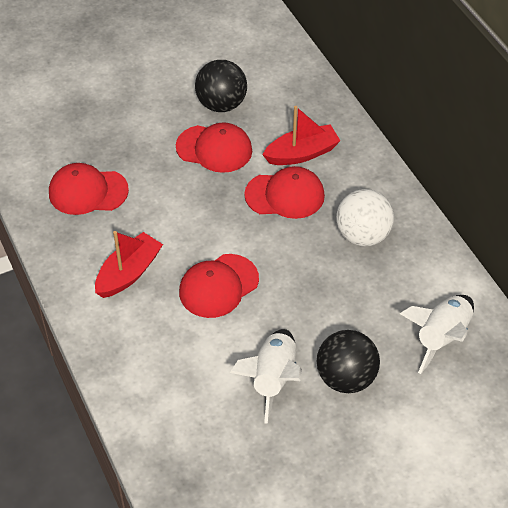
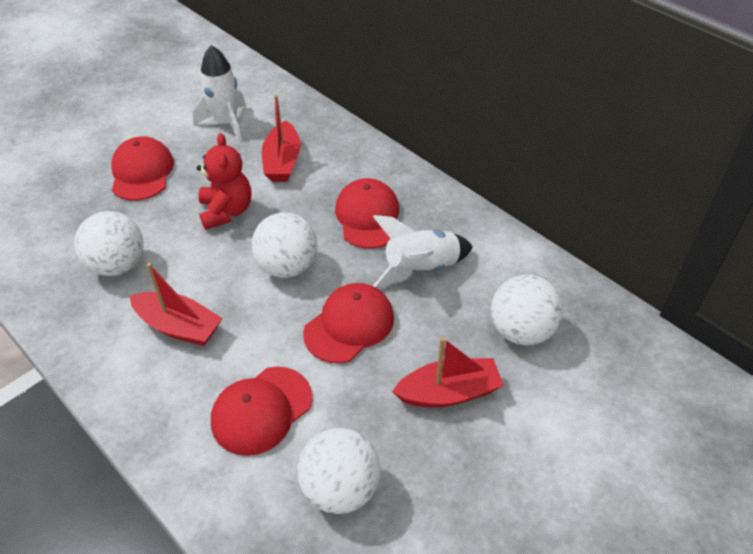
black ball: [195,60,247,112] [317,330,380,393] = 2 -> none = 0
red boat: [95,231,163,298] [263,106,340,165] = 2 -> [130,263,223,346] [262,95,300,182] [392,337,504,407] = 3
red teddy bear: none = 0 -> [196,133,251,230] = 1
white ball: [336,189,394,247] = 1 -> [74,211,144,276] [251,212,317,278] [297,428,381,514] [491,275,563,346] = 4

